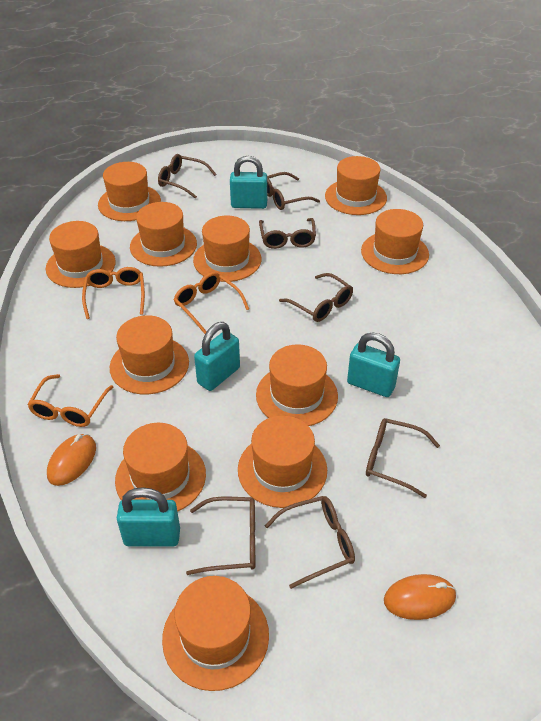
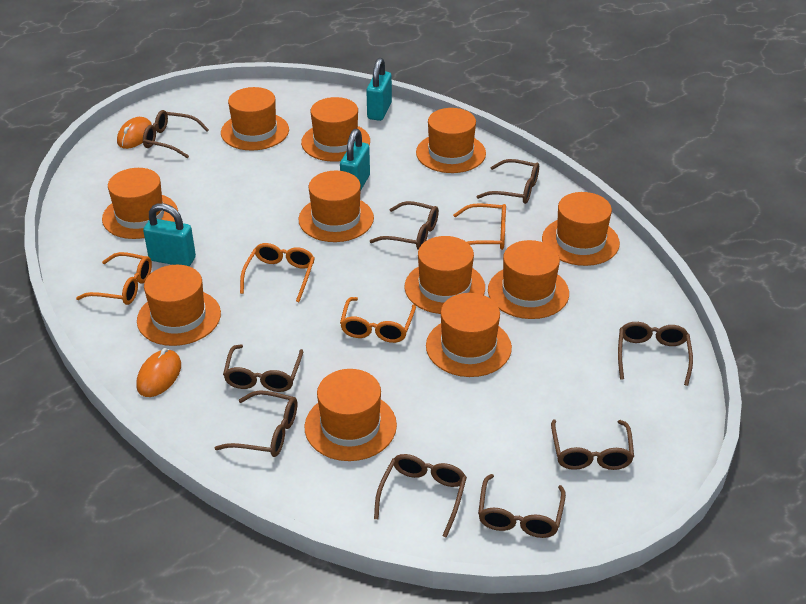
brown glasses: [158,154,216,199] [186,497,255,575] [259,218,316,249] [265,496,355,589] [267,172,320,210] [279,273,353,322] [366,418,440,498] = 7 -> [143,110,209,159] [215,390,297,457] [223,344,303,392] [370,201,439,250] [374,454,467,538] [476,159,539,204] [478,474,566,538] [551,419,634,470] [618,322,693,386] = 9
orange glasses: [27,374,113,427] [82,267,145,319] [174,272,249,334] = 3 -> [76,252,152,305] [240,243,315,302] [340,297,416,343] [453,203,506,250] = 4
turquoise padlock: [117,487,180,547] [194,322,240,391] [230,156,267,209] [347,333,400,397] = 4 -> [143,203,196,266] [340,129,370,190] [366,58,392,121] = 3

